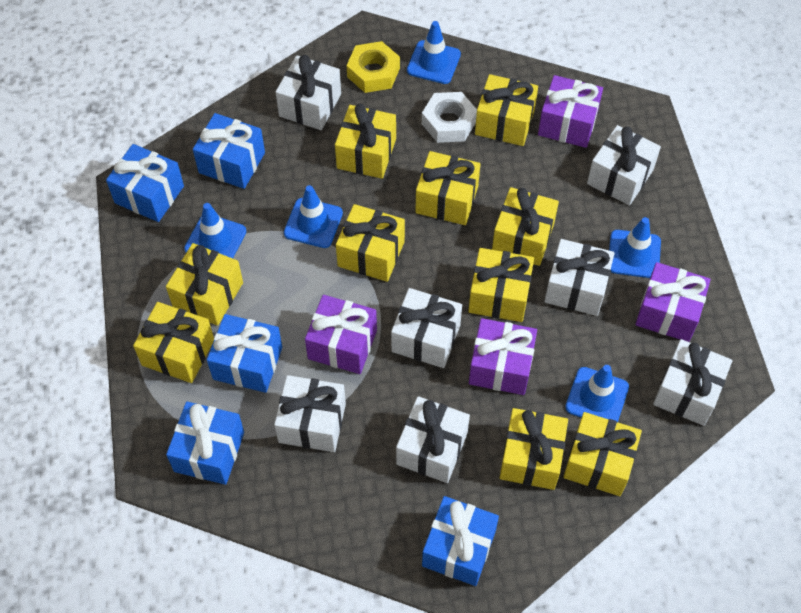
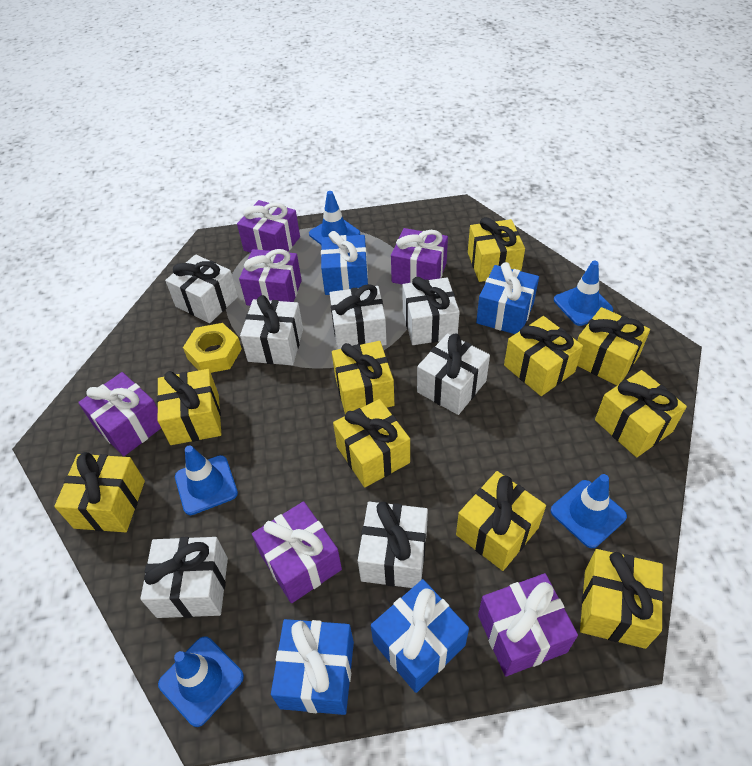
blue gift: [106,144,184,222] [166,402,244,485] [193,113,265,189] [207,314,282,393] [422,496,499,586] = 5 -> [271,619,354,715] [321,231,368,295] [371,579,469,693] [476,262,539,334] = 4
purple gift: [305,295,377,374] [469,318,537,395] [538,75,603,148] [635,262,711,342] = 4 -> [78,372,161,456] [237,200,300,253] [239,249,302,306] [252,501,342,603] [391,228,448,285] [478,573,578,676] = 6
white nut: [422,92,477,143] = 1 -> none = 0

